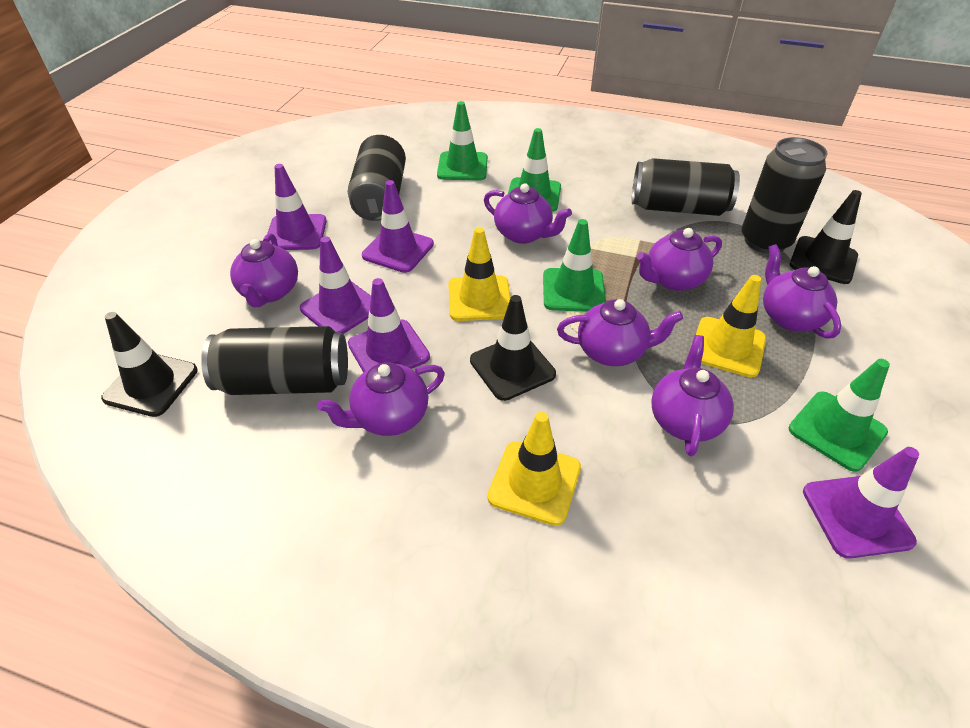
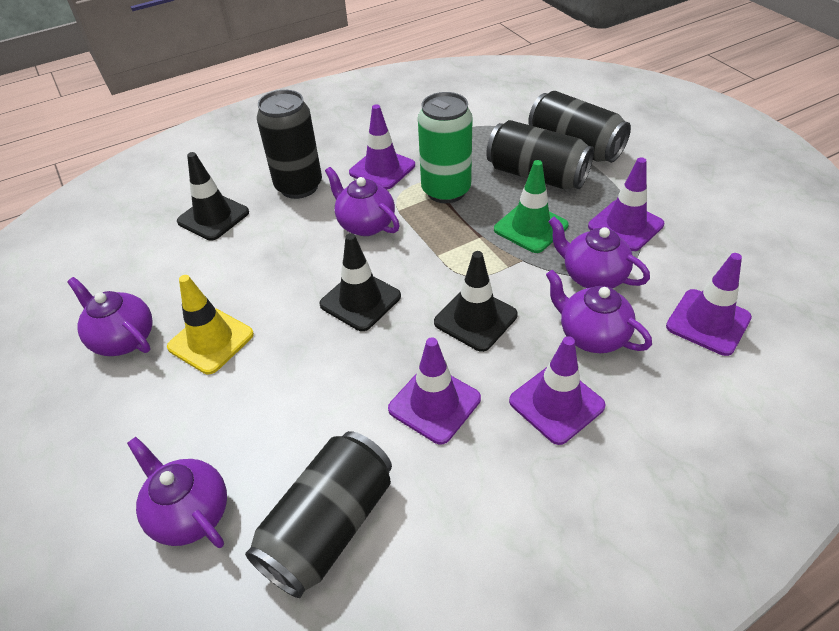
green can: none = 0 -> [418,92,473,203] = 1
green traffic cone: [437,101,488,181] [508,128,561,212] [543,219,606,312] [788,359,890,472] = 4 -> [494,160,568,253] = 1
purple teapot: [230,233,298,307] [317,362,445,436] [484,183,572,244] [557,299,683,366] [637,228,722,291] [651,335,734,457] [763,244,841,339] = 7 -> [67,277,153,356] [127,437,227,548] [325,167,400,236] [546,270,652,353] [548,216,650,288] = 5
yellow traffic cone: [448,227,511,321] [488,412,581,526] [696,275,766,378] = 3 -> [167,275,254,374] = 1

